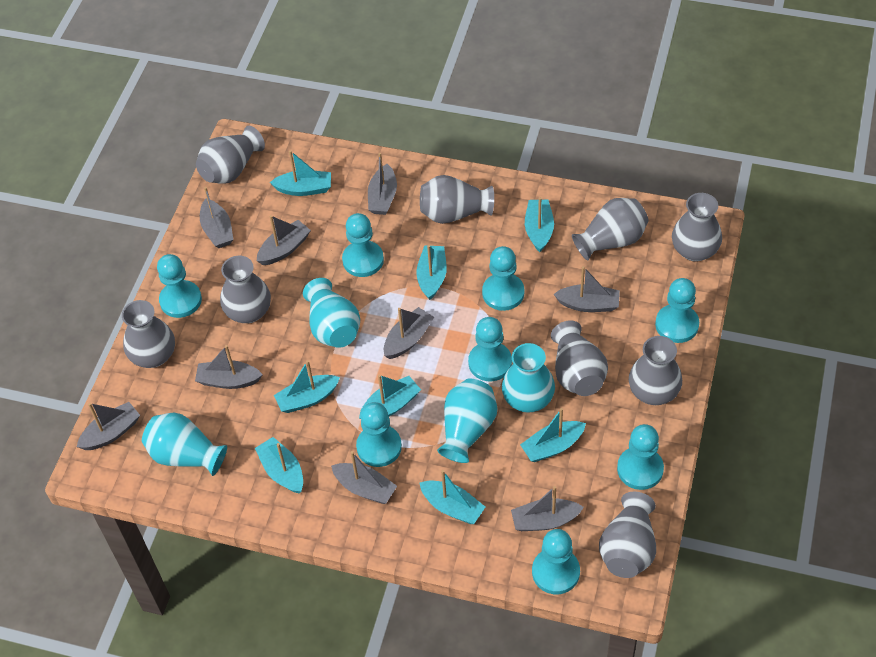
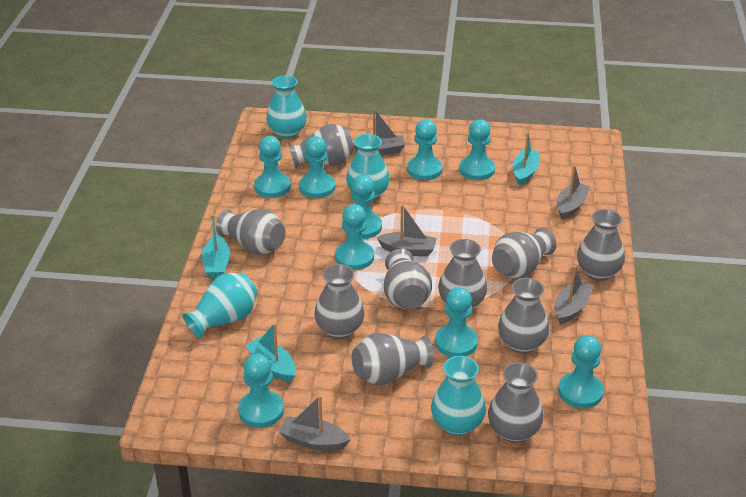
grey boat: [77,402,140,450] [195,345,263,389] [200,187,233,248] [257,215,311,265] [331,451,397,504] [368,153,397,215] [384,307,434,359] [511,486,584,531] [554,266,620,312] = 9 -> [279,395,351,451] [353,108,405,155] [377,204,436,256] [555,266,594,324] [557,165,590,220] = 5
grey vase: [122,300,175,368] [196,126,265,184] [220,256,271,323] [420,175,494,224] [551,320,608,396] [572,198,649,261] [599,492,656,578] [629,336,682,405] [672,193,722,262] = 9 -> [216,209,286,255] [289,124,354,168] [314,264,365,339] [352,333,434,385] [384,249,432,309] [438,239,487,309] [488,362,544,443] [492,228,557,279] [498,278,549,354] [577,209,625,281] = 10
turquoise boat: [255,437,303,494] [270,150,331,196] [274,360,340,413] [359,374,421,419] [416,245,447,300] [420,470,485,524] [520,408,586,462] [525,197,554,252] = 8 -> [202,214,230,278] [245,323,296,382] [512,132,540,186] = 3
turquoise pawn: [157,254,202,318] [342,213,384,277] [356,402,402,467] [468,317,512,381] [482,246,525,311] [532,529,580,594] [617,424,664,490] [655,278,699,343] = 8 -> [238,353,284,428] [254,136,291,198] [299,136,335,198] [335,204,374,270] [346,175,382,239] [407,119,442,180] [435,287,478,357] [459,119,495,180] [558,335,604,408] = 9

